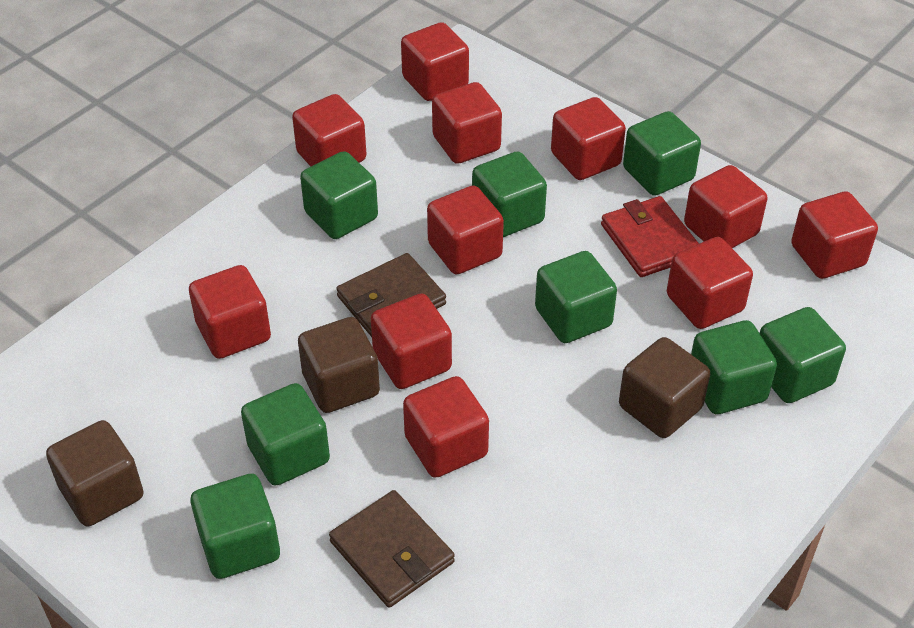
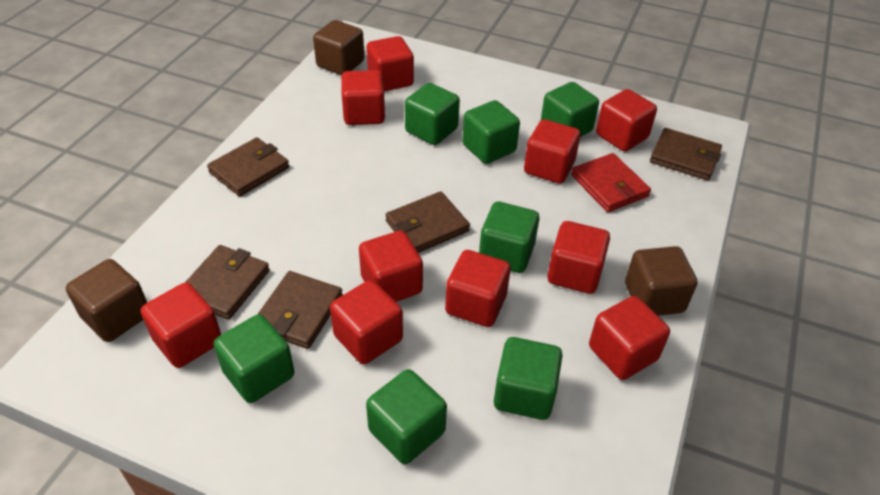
brown wallet: [329,490,455,608] [336,253,446,337] = 2 -> [186,245,270,320] [207,137,289,197] [258,271,343,349] [386,191,470,253] [650,128,722,180] = 5
green cube: [190,474,280,579] [241,383,330,486] [300,151,378,239] [472,151,547,237] [535,251,617,343] [623,111,701,196] [691,320,777,414] [760,307,846,403] = 8 -> [214,314,295,403] [366,369,447,464] [405,83,460,145] [462,100,520,164] [479,201,539,273] [494,337,563,420] [541,82,599,137] = 7
red cube: [189,265,271,359] [292,94,366,166] [371,294,452,389] [401,22,469,101] [403,376,489,478] [427,186,504,274] [432,82,502,164] [551,97,626,180] [667,237,753,329] [684,165,768,248] [791,191,878,279] = 11 -> [141,282,221,368] [330,280,403,364] [341,70,385,125] [359,231,423,302] [367,36,414,91] [445,250,511,327] [524,119,581,184] [547,221,610,294] [589,296,670,380] [596,89,657,151] = 10

